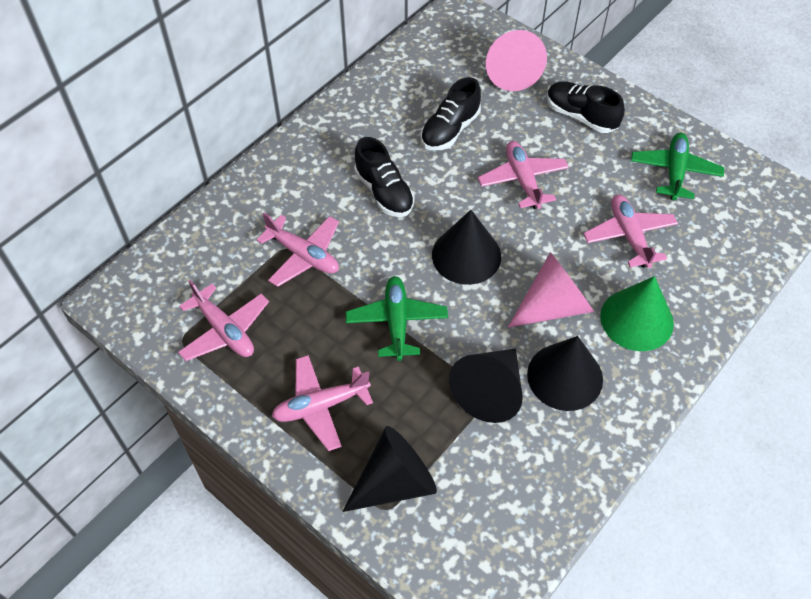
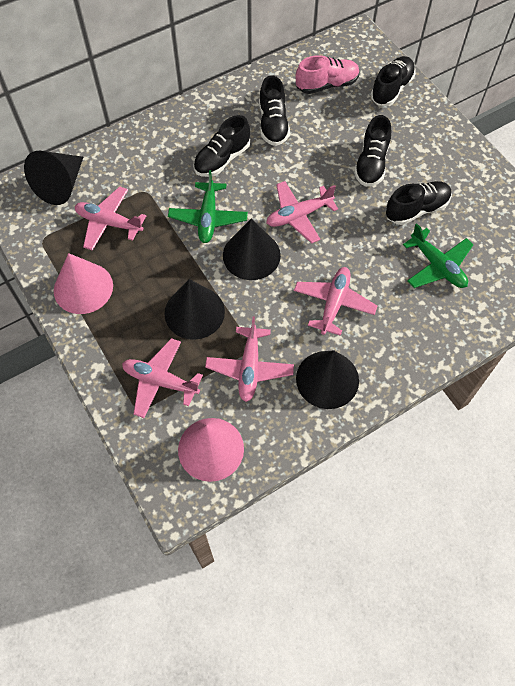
black shoe: [354,137,415,217] [421,77,481,150] [547,81,625,133] = 3 -> [194,115,250,177] [259,75,290,146] [354,115,391,187] [371,56,416,106] [386,181,452,225] = 5
green cone: [600,276,674,351] = 1 -> none = 0
pink shoe: none = 0 -> [296,55,360,94] = 1

